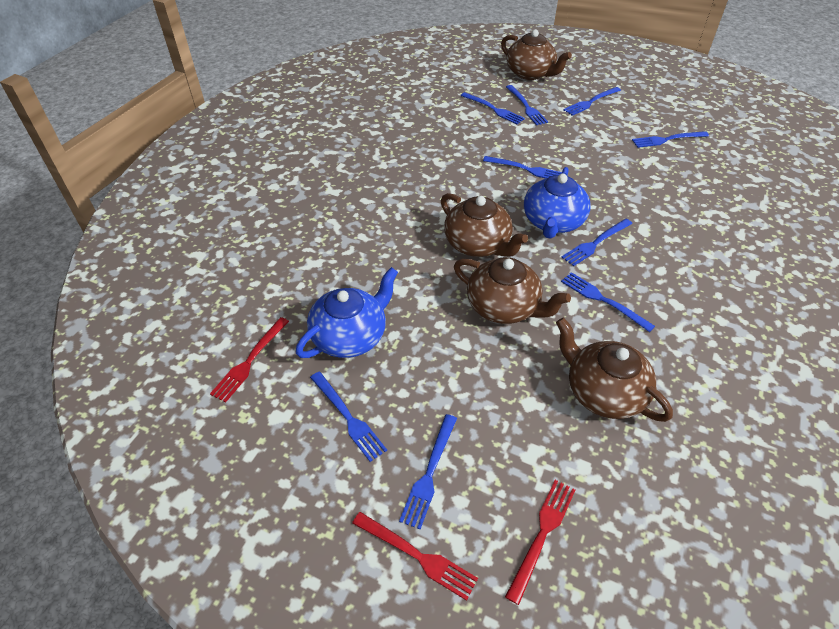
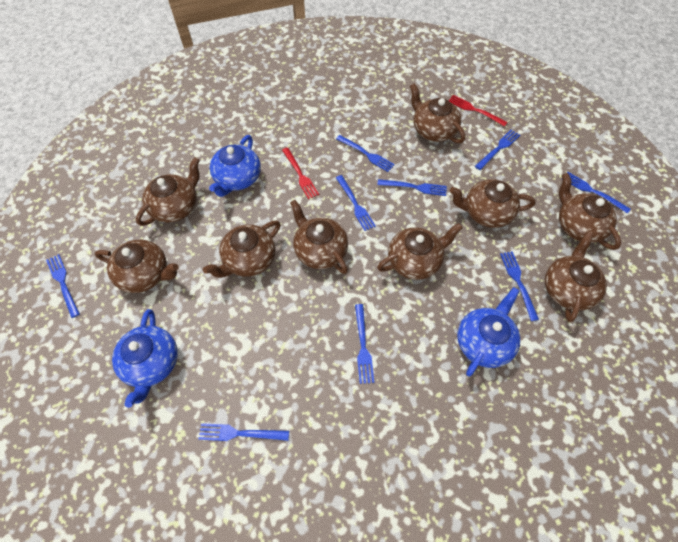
blue teapot: [296,267,398,358] [524,167,591,239] = 2 -> [112,309,178,408] [209,135,261,197] [457,287,520,377] = 3
brown teapot: [441,193,528,257] [454,257,571,324] [501,29,572,80] [556,318,673,422] = 4 -> [95,239,179,293] [136,157,200,226] [203,221,281,278] [290,200,348,274] [377,223,463,280] [410,83,465,143] [450,179,536,228] [545,232,607,322] [559,173,621,250] = 9
red fork: [210,317,289,402] [352,512,478,601] [505,480,575,605] = 3 -> [282,147,319,199] [448,95,508,127] = 2

